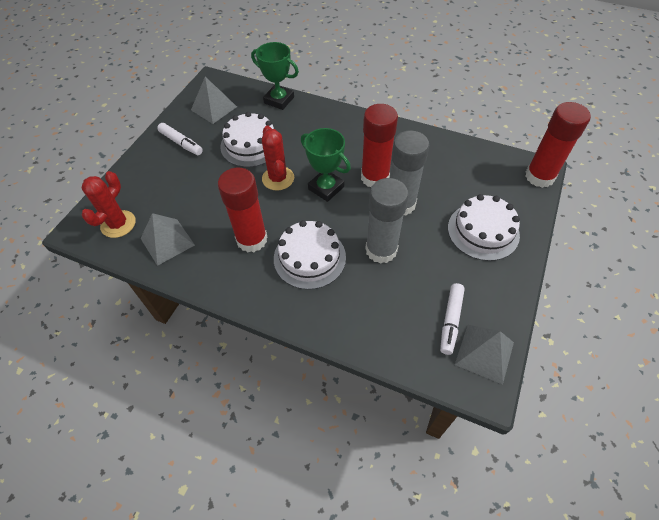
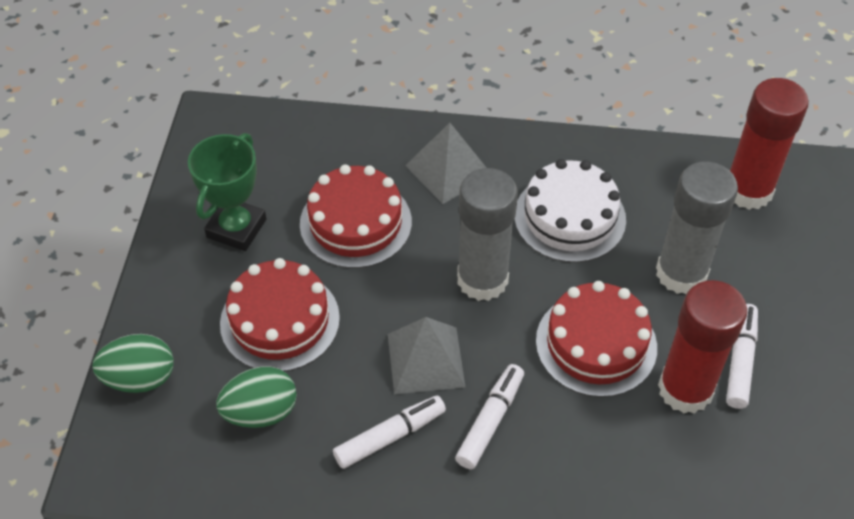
green egg: none = 0 -> [92,334,174,393] [216,366,297,428] = 2
green trophy: [251,42,299,110] [301,128,351,202] = 2 -> [188,133,266,251] = 1
grey pyramid: [140,213,195,266] [191,77,237,124] [455,325,514,385] = 3 -> [388,317,465,394] [405,123,487,204] = 2
red cactus: [81,171,136,238] [262,125,294,190] = 2 -> none = 0
red cake: none = 0 -> [220,258,340,372] [300,164,412,268] [536,281,657,397] = 3
red glue stick: [218,168,267,252] [361,104,398,187] [525,102,591,188] = 3 -> [658,280,747,414] [730,78,809,210] = 2
white cake: [220,112,274,167] [274,220,346,290] [448,194,520,261] = 3 -> [514,159,626,263] = 1
white marker: [157,123,203,155] [440,283,465,355] = 2 -> [333,396,446,469] [455,364,524,469] [726,304,758,409] = 3

